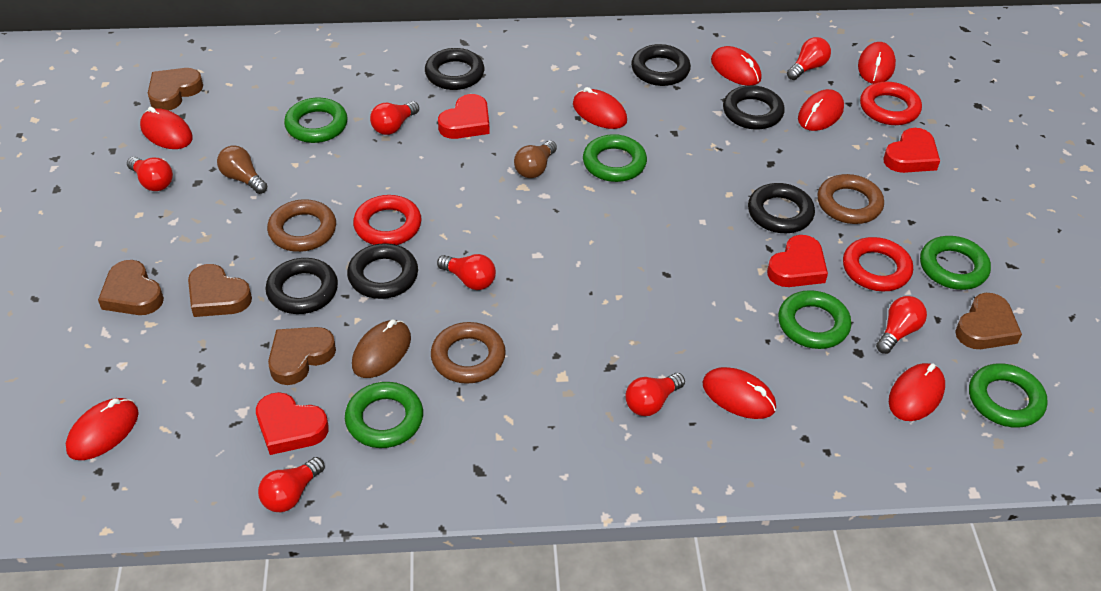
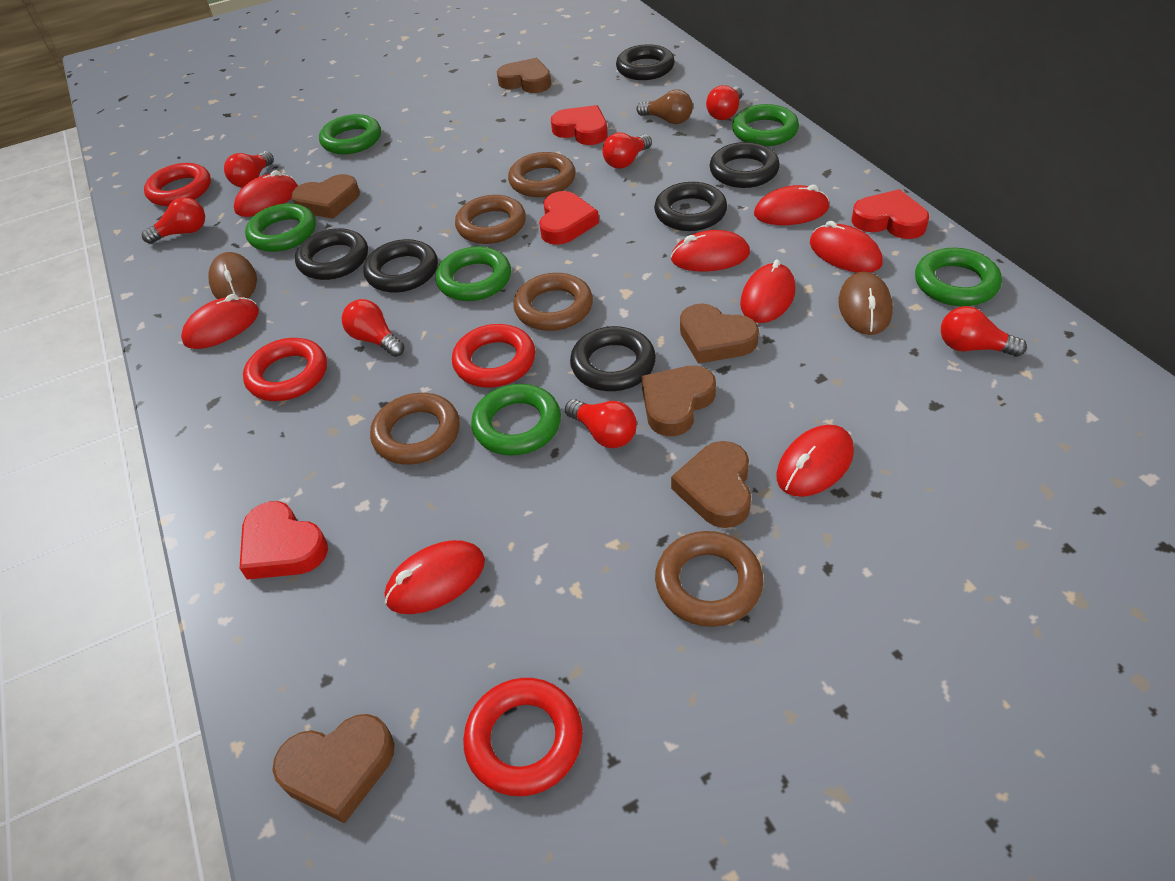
brown heart: [98,260,164,315] [148,68,203,111] [188,264,252,317] [268,327,336,385] [955,293,1022,349] = 5 -> [272,714,395,824] [291,174,360,219] [497,58,551,93] [641,366,716,436] [671,441,751,528] [680,303,759,364] = 6
brown light bulb: [217,145,267,194] [514,140,557,178] = 2 -> [637,90,693,124] = 1
brown mouse: [352,320,411,378] = 1 -> [209,252,257,299] [838,271,893,335] = 2
brown ring: [267,199,336,252] [431,322,506,384] [817,174,884,224] = 3 -> [370,393,460,464] [455,195,526,244] [508,152,576,197] [514,273,593,331] [655,531,763,627] = 5
red ring: [353,195,421,245] [843,237,913,291] [860,82,922,125] = 3 -> [144,163,211,206] [243,338,327,401] [452,324,535,387] [463,678,583,796] = 4

